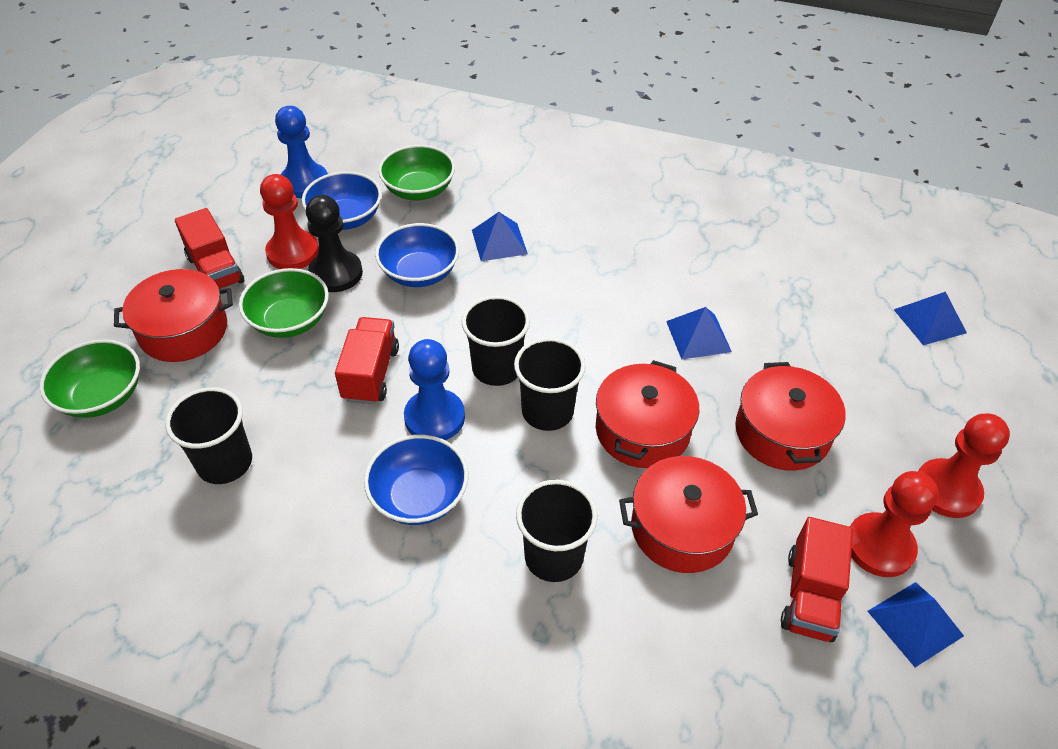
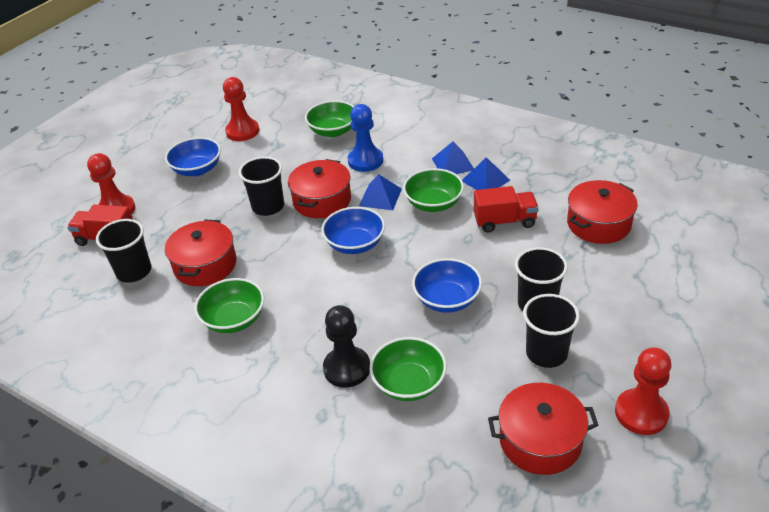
blue pawn: [275,106,328,198] [404,339,465,440] = 2 -> [348,104,383,172] = 1
blue pyramid: [472,212,528,261] [666,307,732,360] [868,582,964,667] [894,292,967,345] = 4 -> [359,174,402,210] [432,142,474,174] [462,157,510,190] = 3
green bowl: [39,339,140,418] [239,268,329,338] [378,145,455,200] = 3 -> [194,278,264,333] [305,100,354,137] [370,337,447,401] [403,168,464,212] = 4
red truck: [175,208,244,289] [335,317,399,404] [781,517,853,642] = 3 -> [67,205,133,246] [474,186,539,233] = 2

